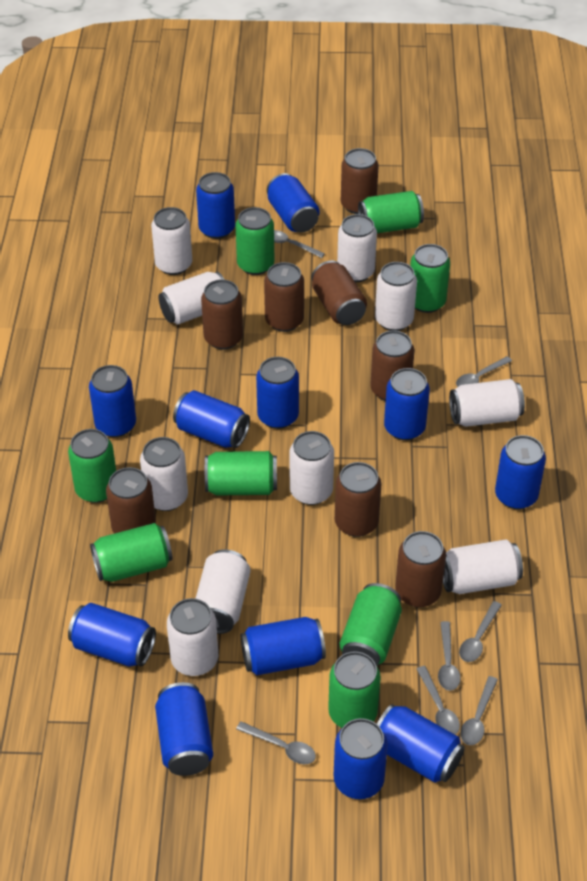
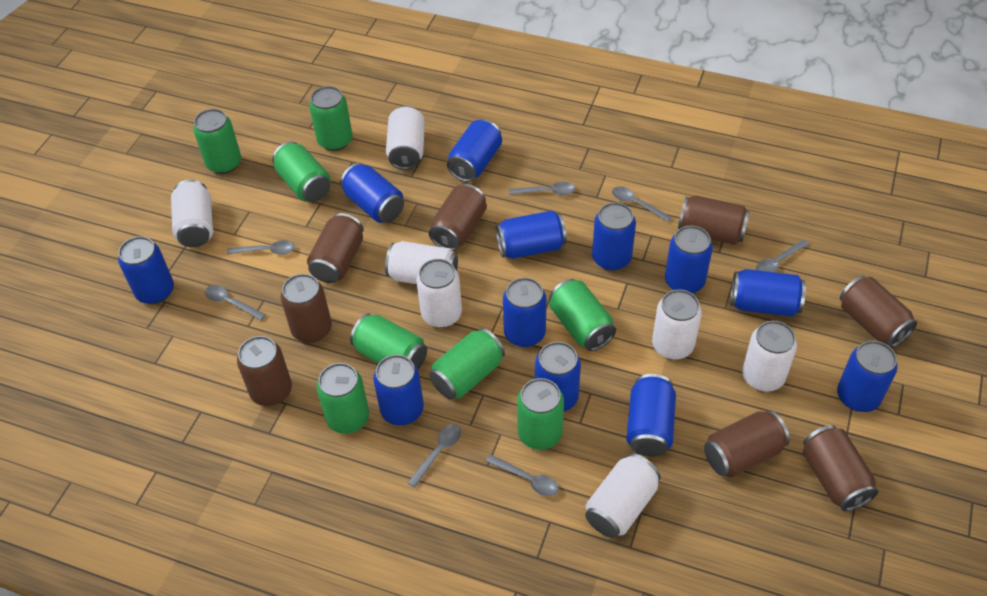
white can: [140,437,188,511] [151,207,192,275] [158,272,225,325] [167,598,218,676] [195,549,250,634] [290,431,334,505] [337,214,377,282] [375,262,417,331] [443,539,523,594] [449,379,525,427] = 10 -> [171,180,213,247] [385,241,458,284] [386,106,425,170] [416,259,462,328] [585,454,661,538] [652,289,702,360] [742,321,797,391] = 7

